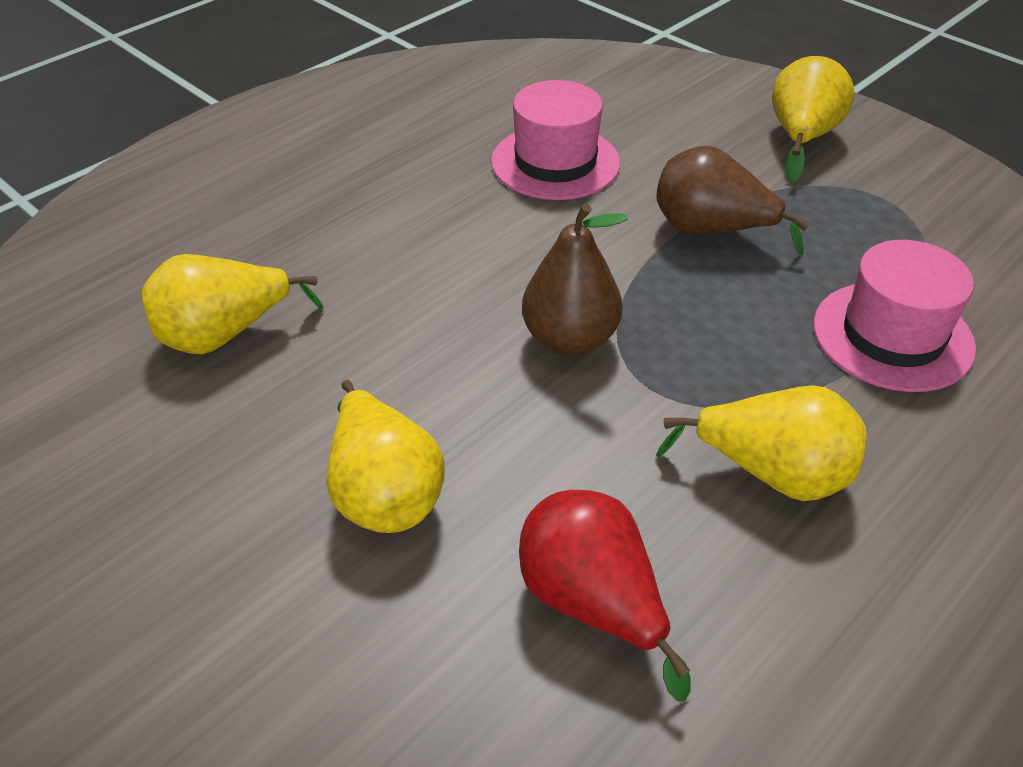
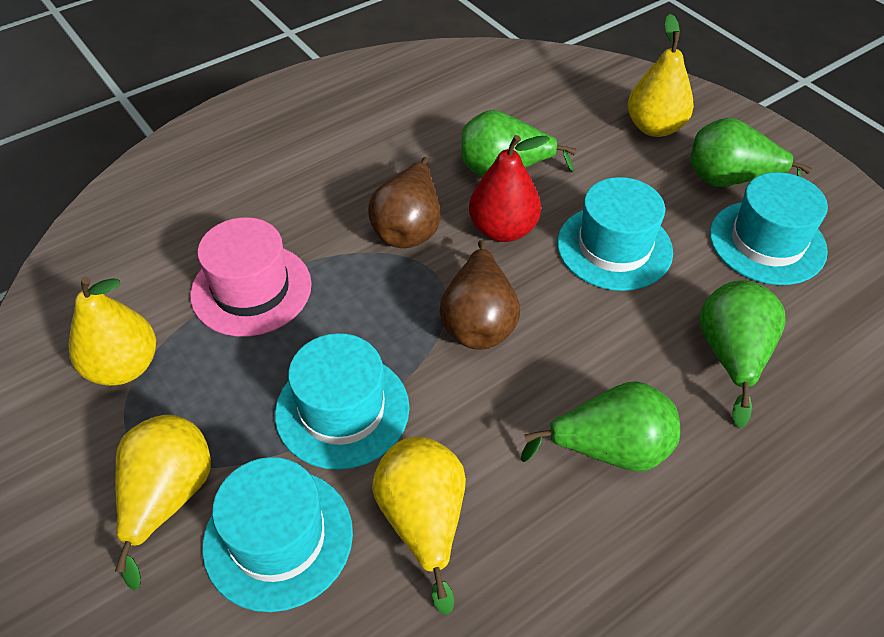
green pear: none = 0 -> [461,110,576,177] [521,381,680,471] [691,118,812,187] [699,280,785,428] = 4
pink hat: [491,80,620,200] [813,240,976,392] = 2 -> [190,217,312,337] = 1
turquoise hat: none = 0 -> [202,457,353,612] [275,333,409,470] [557,177,673,291] [710,172,828,285] = 4

